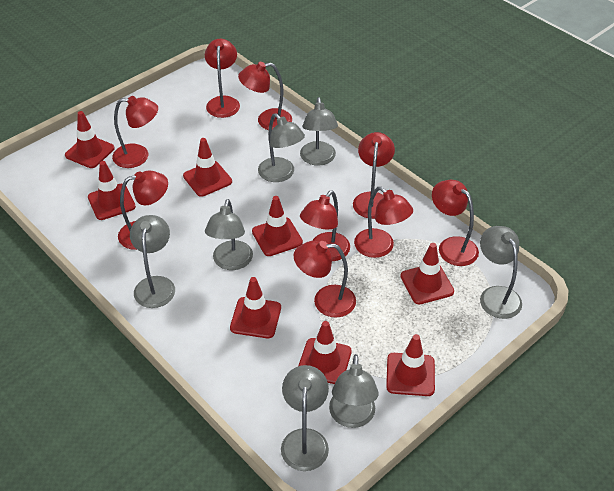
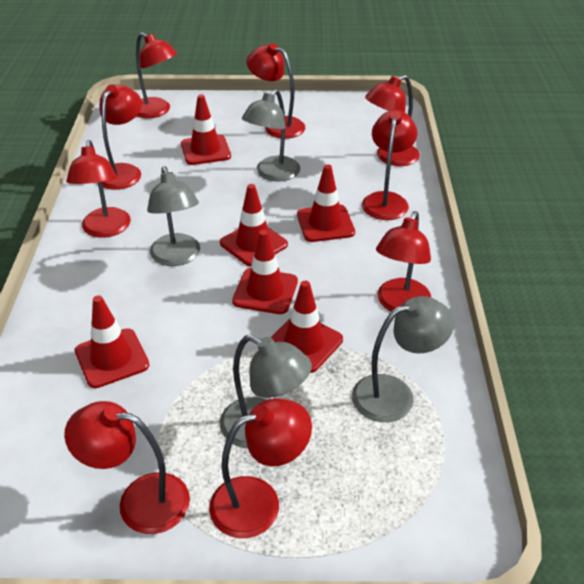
grey lamp: [130,215,175,308] [205,199,253,270] [258,113,305,182] [281,365,329,471] [300,97,338,166] [329,354,379,428] [480,226,522,319] = 7 -> [147,166,200,266] [220,335,312,448] [242,89,301,182] [352,296,454,422] = 4
red traffic cone: [65,111,115,168] [88,161,136,220] [183,138,232,197] [230,277,281,338] [252,196,303,256] [298,321,352,384] [386,334,435,396] [400,243,454,304] = 8 -> [75,295,149,388] [181,94,231,165] [220,184,288,266] [232,230,298,314] [271,281,343,373] [297,164,355,242] = 6

